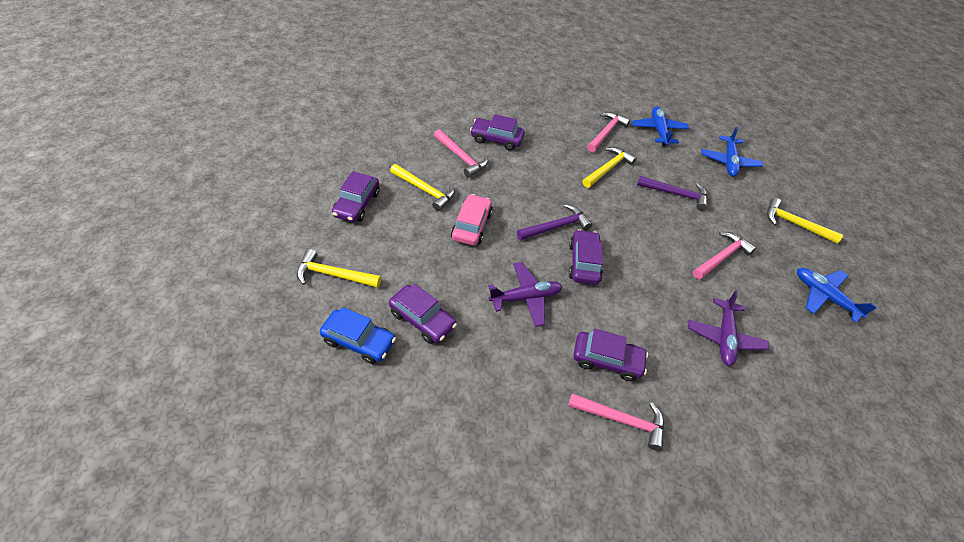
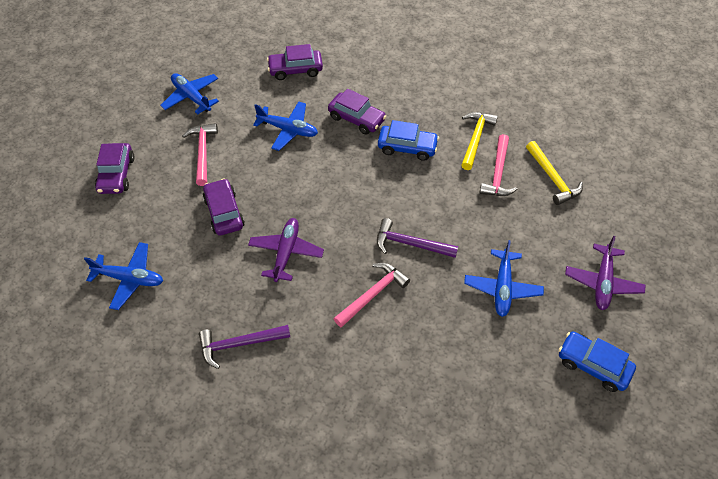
blue car: [320,307,396,364] = 1 -> [378,120,439,161] [559,332,636,392] = 2
blue plane: [632,106,690,146] [702,126,763,177] [797,268,877,323] = 3 -> [84,242,163,310] [160,73,219,115] [253,101,318,151] [464,240,544,317] = 4
pink car: [451,194,492,246] = 1 -> none = 0
pink hammer: [434,129,488,178] [568,393,664,451] [587,112,630,152] [693,232,756,280] = 4 -> [183,123,218,186] [333,263,410,328] [479,134,517,196] = 3
purple car: [332,171,380,222] [389,284,457,344] [470,114,525,151] [569,229,603,285] [573,329,648,381] = 5 -> [95,143,134,194] [203,178,245,235] [267,44,323,80] [328,89,386,135] = 4
yellow hammer: [297,249,381,288] [390,164,455,211] [582,147,637,188] [767,198,843,243] = 4 -> [461,112,498,170] [526,141,583,205] = 2

